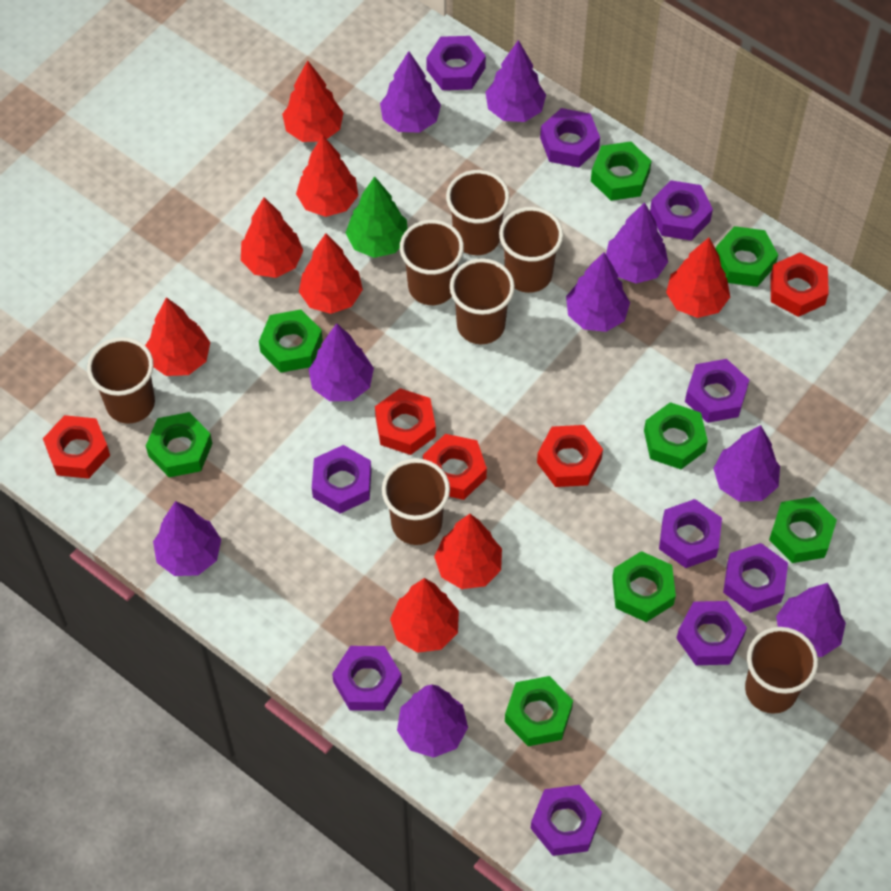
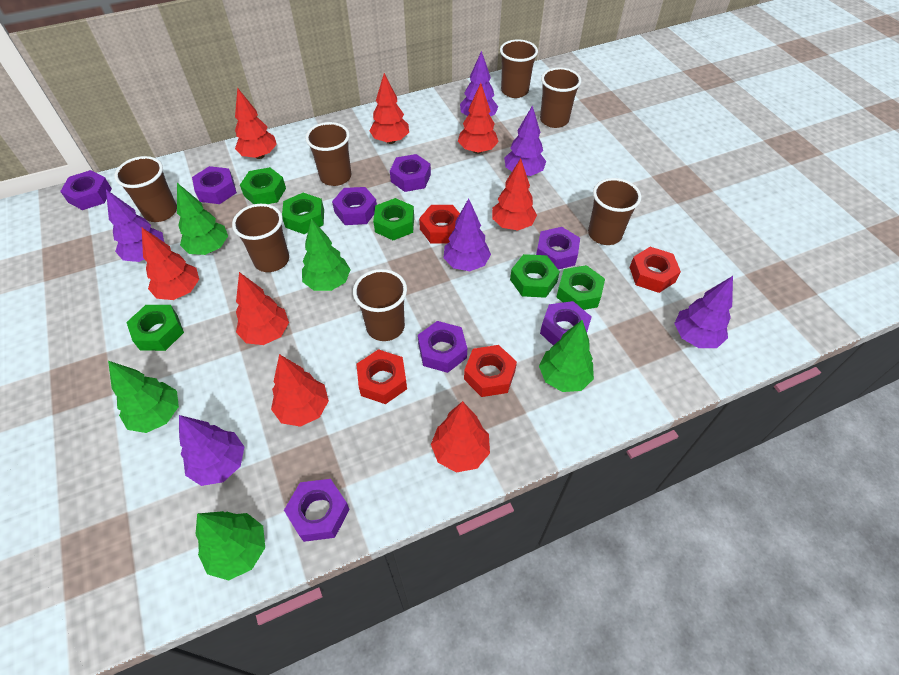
green nut: [146,412,212,477] [259,310,323,373] [505,676,573,746] [591,142,652,201] [612,551,676,622] [644,402,708,469] [716,226,778,287] [769,497,837,563] = 8 -> [126,305,184,351] [240,167,286,204] [282,193,324,234] [373,198,414,240] [510,254,560,298] [557,265,605,310] = 6
green tree: [346,176,408,258] = 1 -> [108,361,179,433] [177,183,228,255] [195,511,265,580] [302,218,351,291] [539,320,594,392] = 5
purple nut: [312,445,372,513] [332,646,402,711] [426,36,486,90] [531,785,602,856] [540,108,600,168] [650,180,713,241] [659,499,722,568] [676,601,747,665] [685,359,749,423] [723,543,788,613] = 10 -> [60,170,112,210] [192,166,237,204] [284,479,350,542] [332,187,377,225] [390,154,431,192] [418,321,467,373] [536,227,580,270] [540,301,591,346] = 8
purple tree: [153,501,221,576] [309,323,374,401] [380,51,441,133] [397,685,468,758] [486,40,546,122] [566,252,630,332] [606,202,668,284] [713,425,780,502] [776,583,846,657] = 9 -> [106,189,165,262] [179,415,244,486] [443,198,491,271] [460,51,498,116] [504,105,546,176] [674,276,733,348] = 6
red nut: [43,415,110,479] [375,388,436,455] [423,434,487,500] [537,425,603,487] [770,252,829,317] = 5 -> [356,349,407,404] [419,205,460,244] [464,345,517,397] [629,247,681,293] = 4

